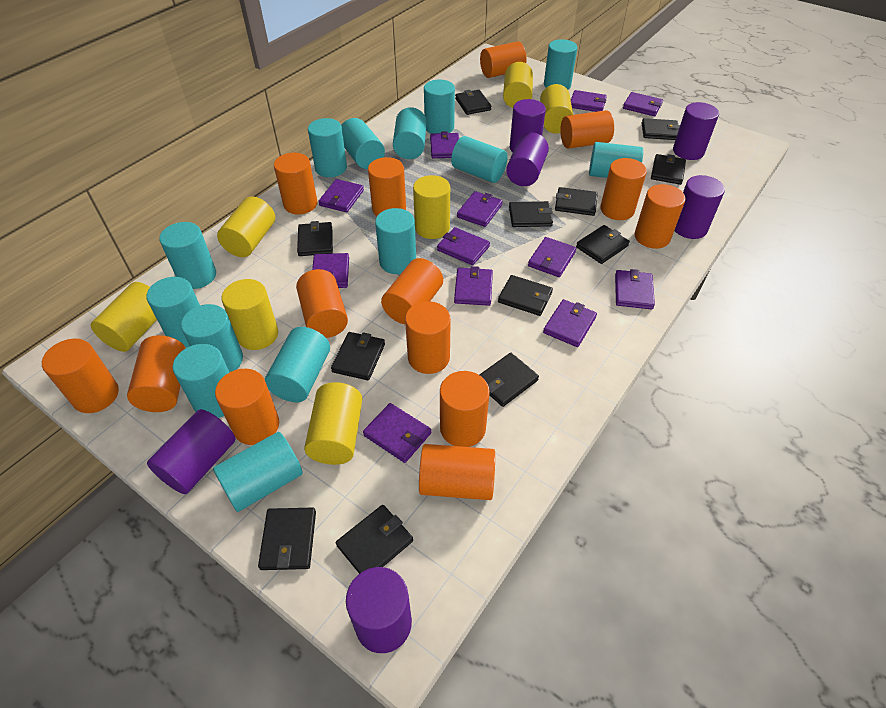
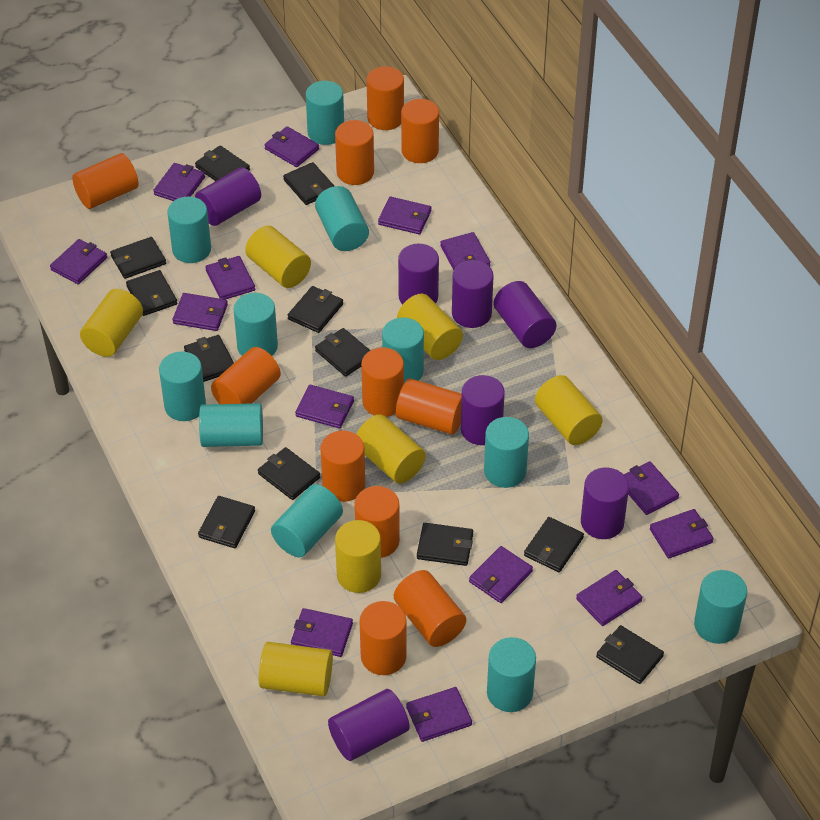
orange cylinder: [42,339,119,413] [127,335,186,412] [215,369,279,445] [274,153,317,214] [296,269,348,338] [368,157,406,216] [381,258,443,324] [405,301,451,374] [419,444,495,500] [440,371,490,447] [480,41,526,78] [560,110,614,149] [600,158,647,220] [635,184,685,249] = 14 -> [72,153,138,209] [211,347,281,404] [320,430,365,502] [335,120,374,185] [354,486,400,558] [360,601,407,675] [361,347,404,417] [367,66,404,130] [394,570,466,647] [396,378,462,435] [401,99,439,163] = 11
purple cylinder: [147,409,235,494] [346,567,412,653] [506,133,549,186] [510,99,546,152] [673,102,719,160] [674,175,725,239] = 6 -> [195,167,261,226] [328,689,409,761] [398,244,439,305] [452,260,494,328] [461,375,505,445] [494,281,556,348] [581,467,629,539] = 7
purple wallet: [312,253,349,288] [318,179,364,212] [363,403,431,463] [430,131,459,158] [437,227,490,265] [454,266,493,306] [457,191,503,227] [528,237,576,277] [543,299,597,347] [571,90,607,112] [615,269,655,310] [623,92,663,116] = 12 -> [50,239,107,284] [153,163,205,201] [173,293,228,331] [205,256,255,300] [264,126,319,167] [291,608,353,657] [295,385,354,429] [378,197,431,234] [406,687,472,742] [440,232,491,270] [469,546,533,603] [576,570,643,626] [624,461,679,515] [650,509,714,559] = 14
turquoise cylinder: [147,277,200,347] [159,222,216,289] [173,344,229,418] [181,304,243,372] [213,432,303,512] [265,327,330,402] [308,118,347,177] [341,118,385,169] [375,208,416,274] [393,107,427,159] [424,79,455,134] [451,136,508,183] [544,39,577,89] [589,142,643,178] = 14 -> [159,352,206,421] [167,197,211,263] [199,403,263,447] [234,293,278,356] [271,484,343,557] [306,81,344,145] [315,186,369,251] [382,318,424,383] [484,417,529,488] [487,637,536,712] [694,570,747,644] = 11

